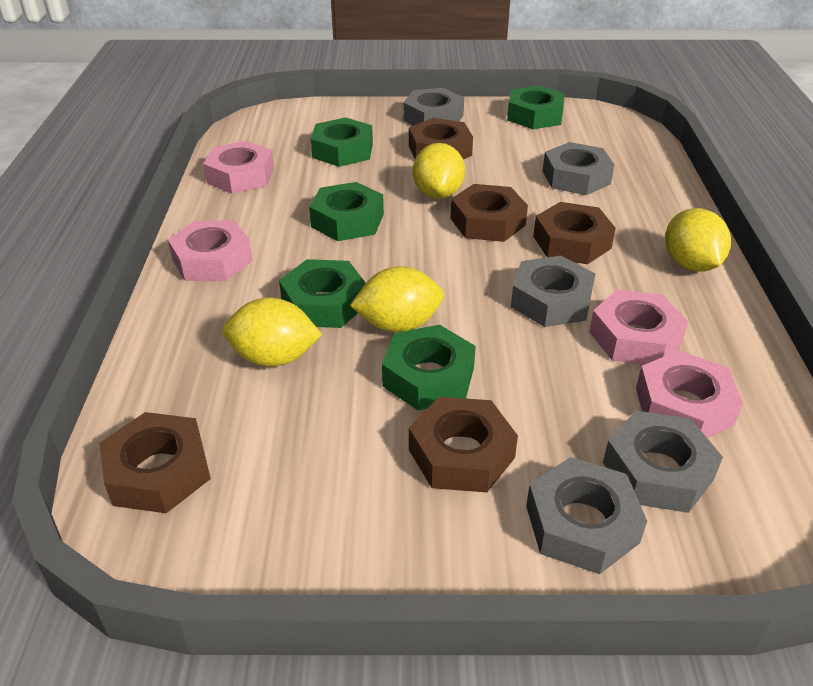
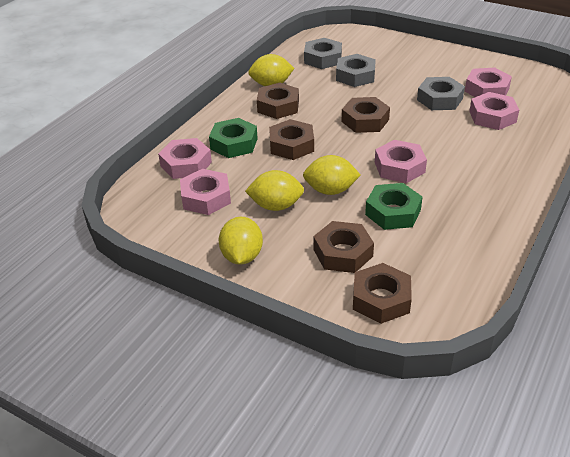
green nut: [279,259,366,328] [309,182,384,241] [311,117,373,167] [382,325,476,410] [507,85,565,129] = 5 -> [209,118,258,158] [365,183,423,230] = 2
grey nut: [403,88,464,126] [511,256,596,327] [526,457,647,574] [543,142,614,195] [603,411,723,513] = 5 -> [304,38,342,69] [336,54,376,87] [417,77,465,110] = 3
pink nut: [168,220,253,281] [203,141,274,194] [589,290,688,365] [636,350,743,438] = 4 -> [158,138,212,179] [180,169,231,215] [375,140,427,183] [465,68,512,97] [469,92,519,130] = 5

